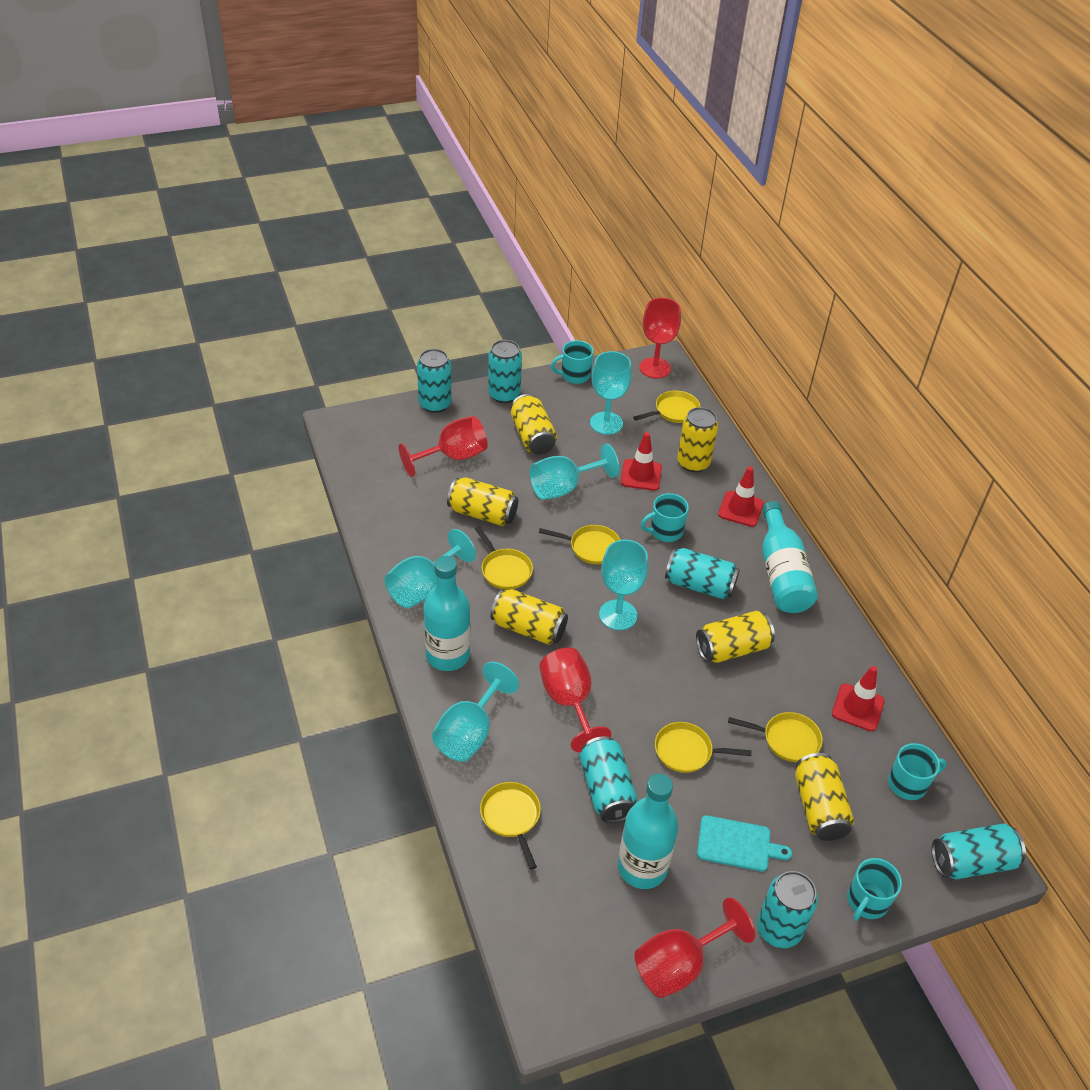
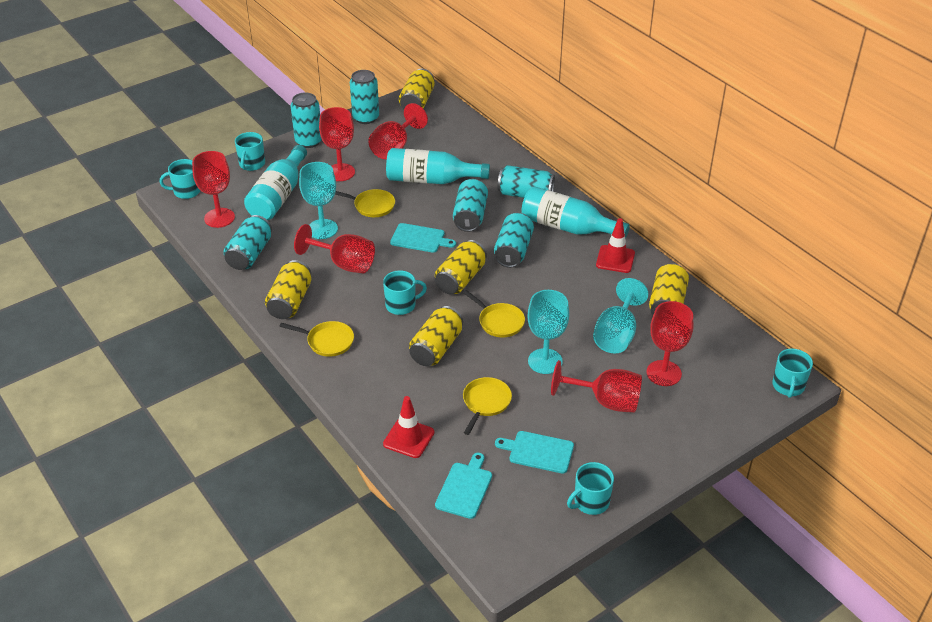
red goblet: [399,416,488,477] [539,648,611,752] [634,897,755,998] [639,298,681,379] = 4 -> [192,151,235,228] [294,224,375,273] [319,107,355,181] [368,103,428,159] [551,360,642,413] [647,301,693,386] = 6
red traffic cone: [621,432,662,491] [718,466,764,527] [832,666,885,731] = 3 -> [383,396,434,458] [596,218,635,273] = 2
turquoise cutting board: [697,815,792,872] = 1 -> [390,223,456,253] [435,453,492,519] [495,431,574,473] = 3
turquoise goblet: [385,529,476,608] [432,662,519,762] [530,444,619,500] [590,351,632,435] [599,540,648,630] = 5 -> [299,162,338,239] [528,290,569,374] [593,278,648,354] = 3
turquoise mug: [551,340,594,384] [641,493,689,542] [847,858,902,921] [888,743,947,800] = 4 -> [160,159,201,199] [235,132,265,171] [383,271,427,315] [567,462,614,515] [772,349,813,398] = 5
yellow can: [447,477,518,526] [490,589,568,645] [511,394,557,454] [677,407,718,472] [696,611,775,663] [795,753,854,841] = 6 -> [265,260,311,319] [399,69,435,109] [409,306,463,366] [435,240,487,294] [649,263,689,316] = 5
yellow pan: [475,527,533,590] [480,782,541,870] [539,525,620,564] [633,391,701,423] [655,722,752,773] [728,712,823,762] = 6 -> [279,321,354,357] [335,189,395,217] [463,290,525,337] [463,377,512,435] = 4

